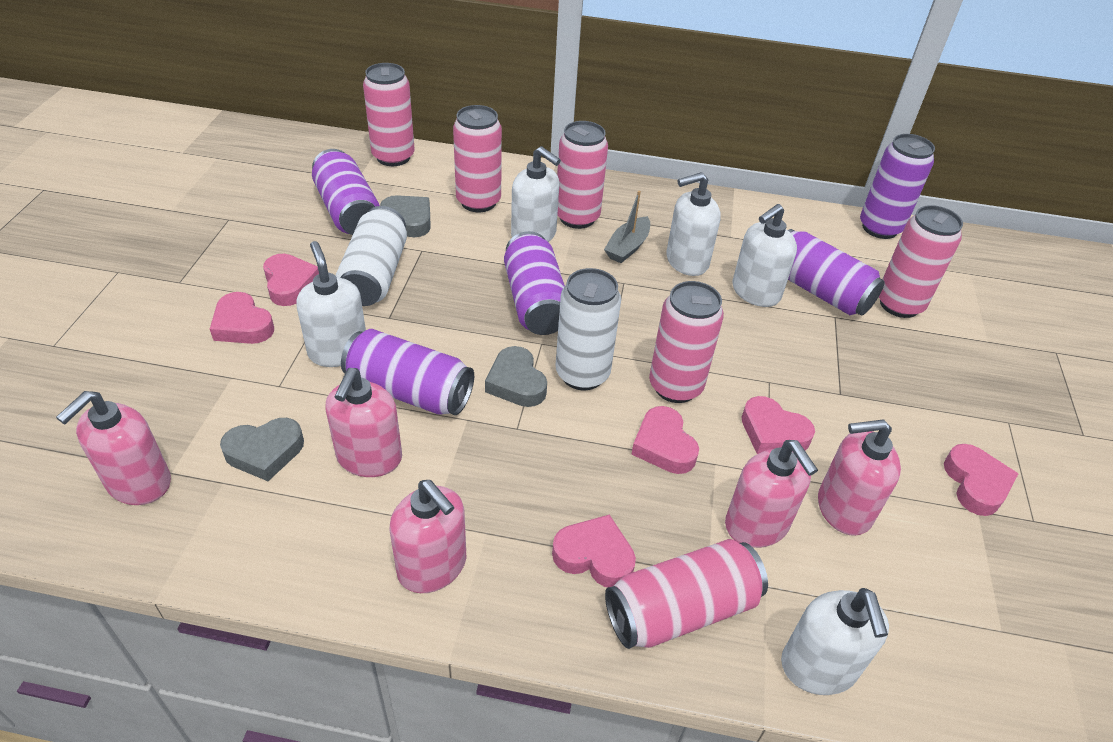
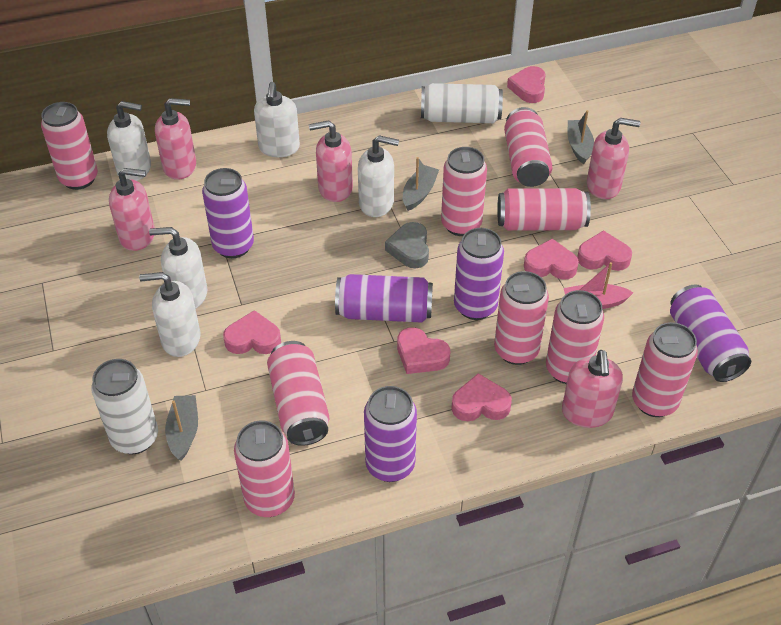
grey boat: [604,191,650,263] = 1 -> [165,395,198,461] [403,157,439,211] [568,110,594,164] = 3
grey heart: [220,418,304,481] [380,195,431,237] [485,346,547,407] = 3 -> [385,222,429,268] = 1
pink boat: none = 0 -> [564,262,634,309] = 1
pink can: [363,63,415,166] [453,105,502,212] [557,121,608,229] [605,539,768,649] [649,281,724,403] [879,205,963,318] = 6 -> [41,102,98,190] [234,421,295,517] [267,341,329,446] [441,147,487,236] [494,271,549,365] [497,188,591,231] [504,107,553,187] [546,290,604,384] [632,322,698,417] = 9

